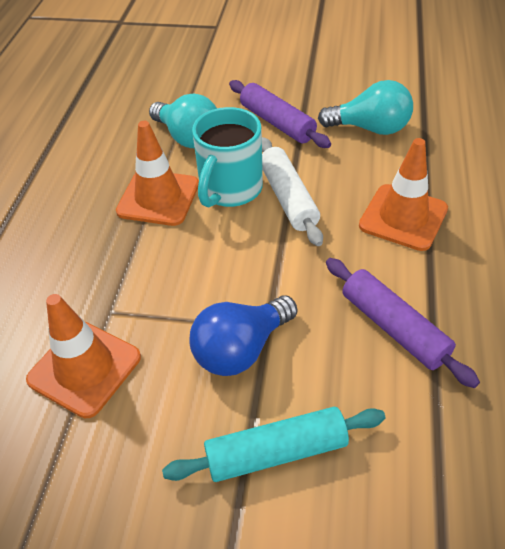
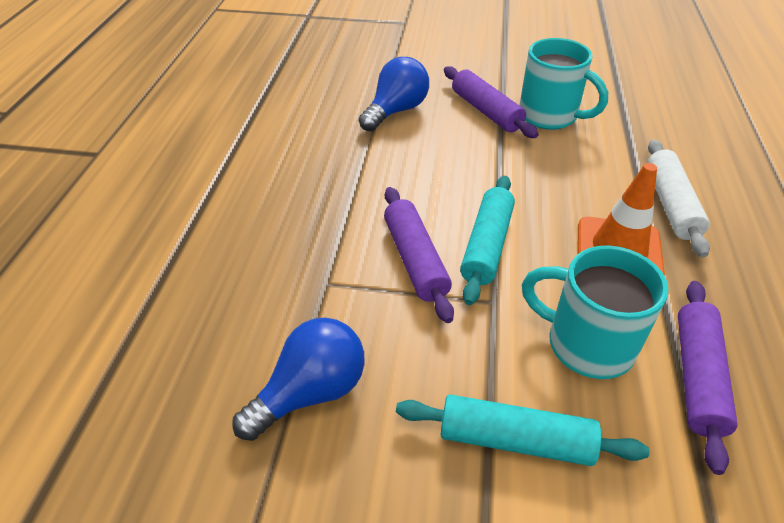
blue light bulb: [189,295,298,376] = 1 -> [233,318,365,441] [359,57,429,132] = 2
orange traffic cone: [26,294,141,418] [116,121,199,226] [359,138,448,251] = 3 -> [577,163,665,276] = 1
purple rolling pin: [229,80,331,148] [326,258,480,388] = 2 -> [384,187,454,323] [444,66,539,138] [678,281,738,475] = 3
turquoise light bulb: [149,93,217,149] [318,80,413,135] = 2 -> none = 0
turquoise mug: [192,107,263,207] = 1 -> [519,38,608,130] [522,246,668,379] = 2
turquoise rolling pin: [162,407,385,482] = 1 -> [396,394,650,466] [460,176,515,305] = 2

